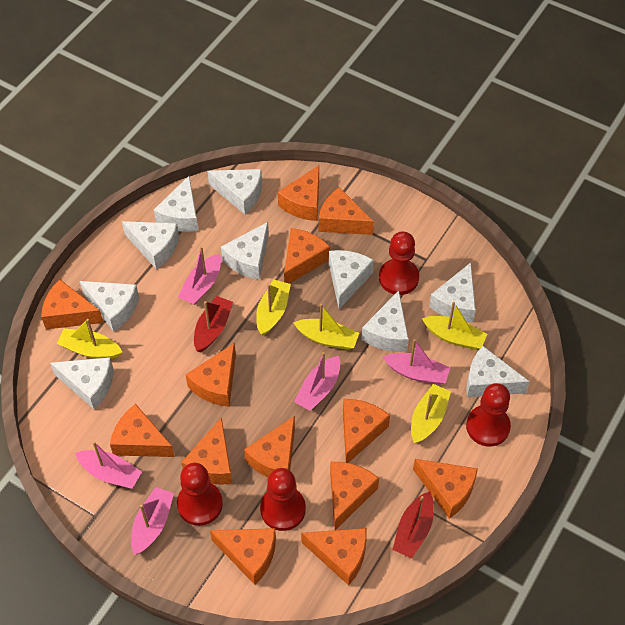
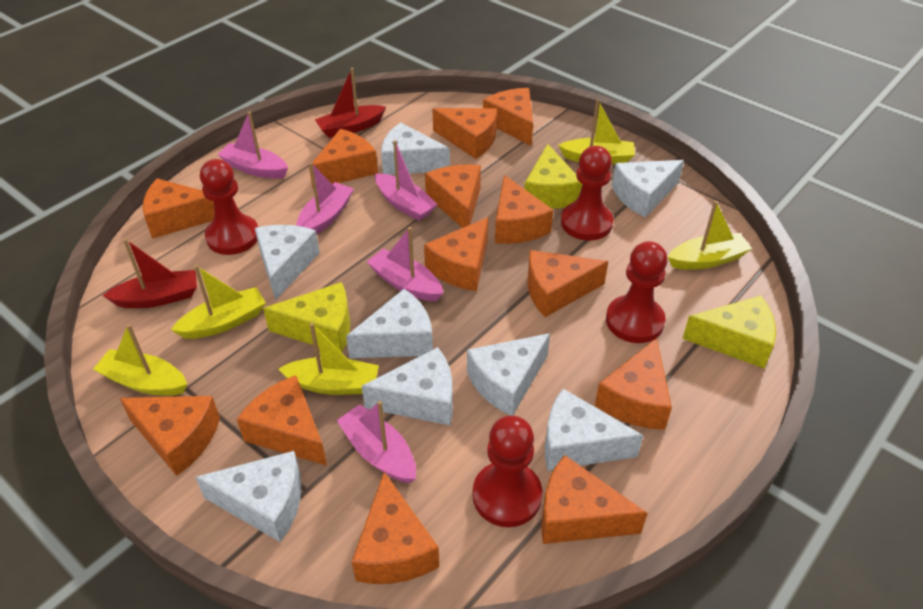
white cheese: [50,357,114,410] [80,281,139,332] [122,221,179,269] [154,176,199,232] [207,169,262,214] [221,222,269,280] [329,250,374,309] [361,291,409,352] [429,262,476,323] [466,346,530,397] = 10 -> [195,451,301,542] [255,225,320,301] [346,289,433,358] [362,347,453,425] [381,123,450,175] [467,333,550,416] [545,389,643,471] [612,160,684,218] = 8
yellow cheese: none = 0 -> [263,282,350,353] [524,144,583,208] [682,296,776,368] = 3

